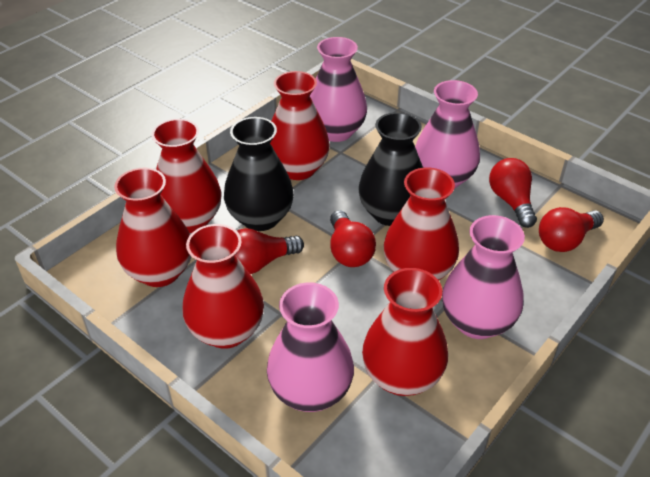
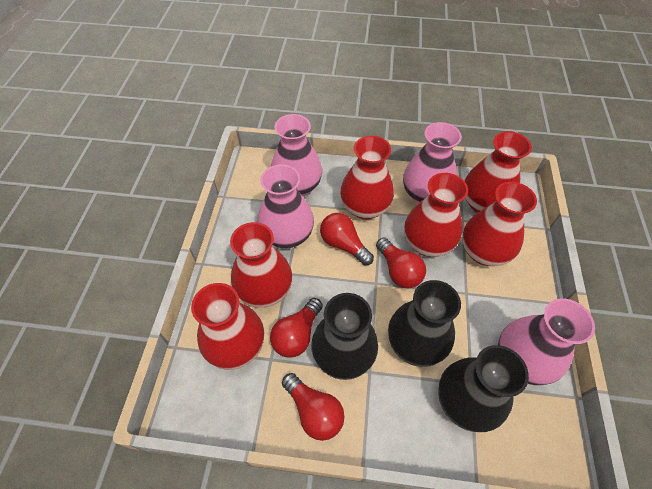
black vase: [224,117,294,231] [359,112,423,226] = 2 -> [311,293,378,380] [388,280,461,367] [438,345,529,432] = 3

